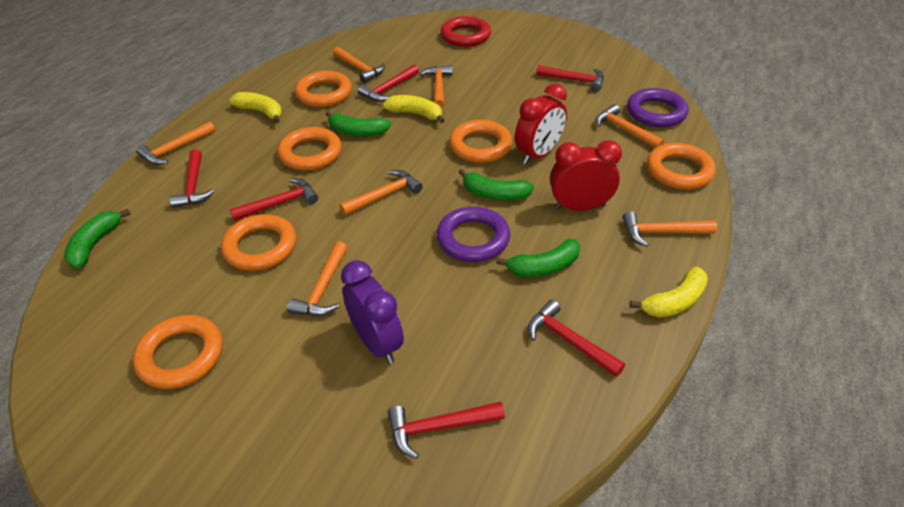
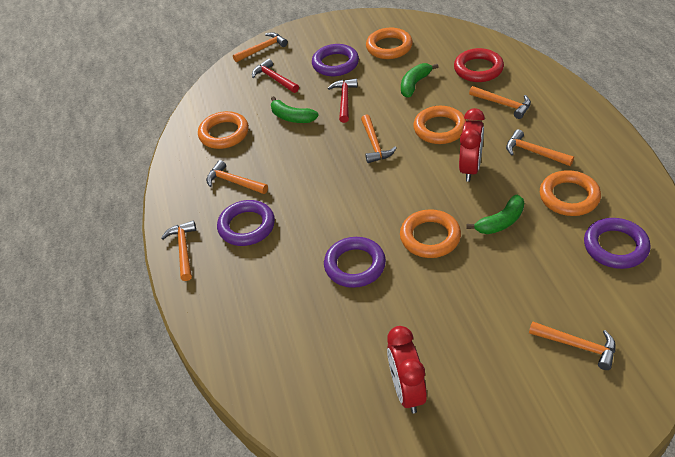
green banana: [64,209,131,268] [326,111,391,136] [458,169,534,201] [496,239,580,277] = 4 -> [271,96,319,123] [401,63,438,98] [466,195,524,234] = 3
orange ring: [133,315,223,389] [221,214,296,271] [278,127,342,171] [295,71,352,107] [449,120,513,163] [647,143,716,190] = 6 -> [198,111,249,149] [366,28,413,59] [400,209,461,258] [413,106,466,144] [540,170,601,216] = 5
purple clock: [341,260,404,364] = 1 -> none = 0
purple ring: [437,206,510,262] [627,88,689,127] = 2 -> [217,200,275,246] [312,44,359,76] [324,237,386,288] [584,218,651,269] = 4
red hammer: [170,149,214,208] [230,178,318,221] [358,65,419,102] [388,401,505,459] [528,300,625,377] [536,65,604,92] = 6 -> [252,59,299,93] [328,78,358,123] = 2
yellow banana: [229,92,282,123] [383,95,445,123] [630,267,708,317] = 3 -> none = 0

